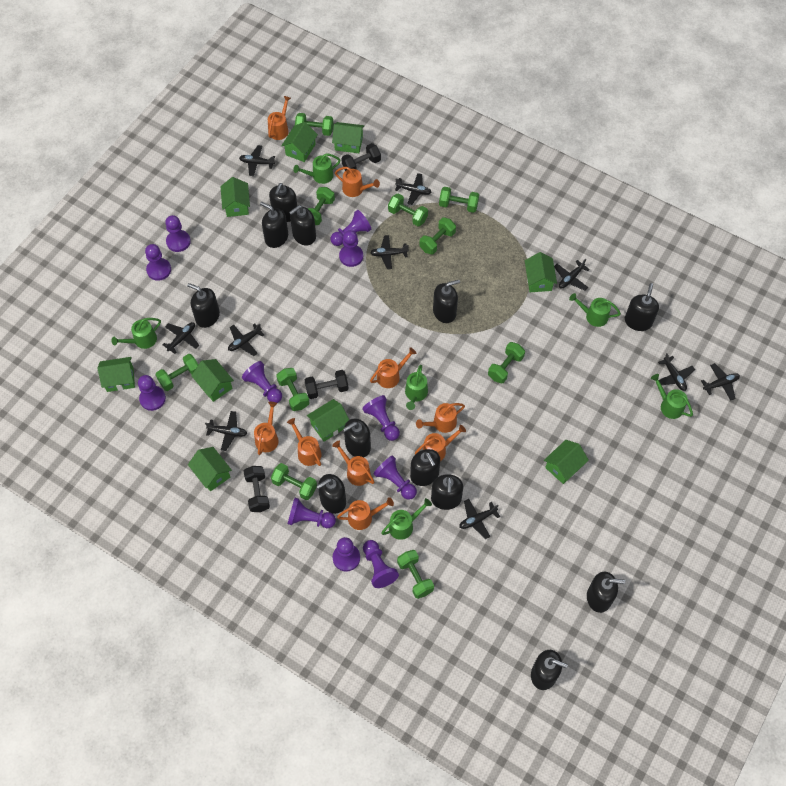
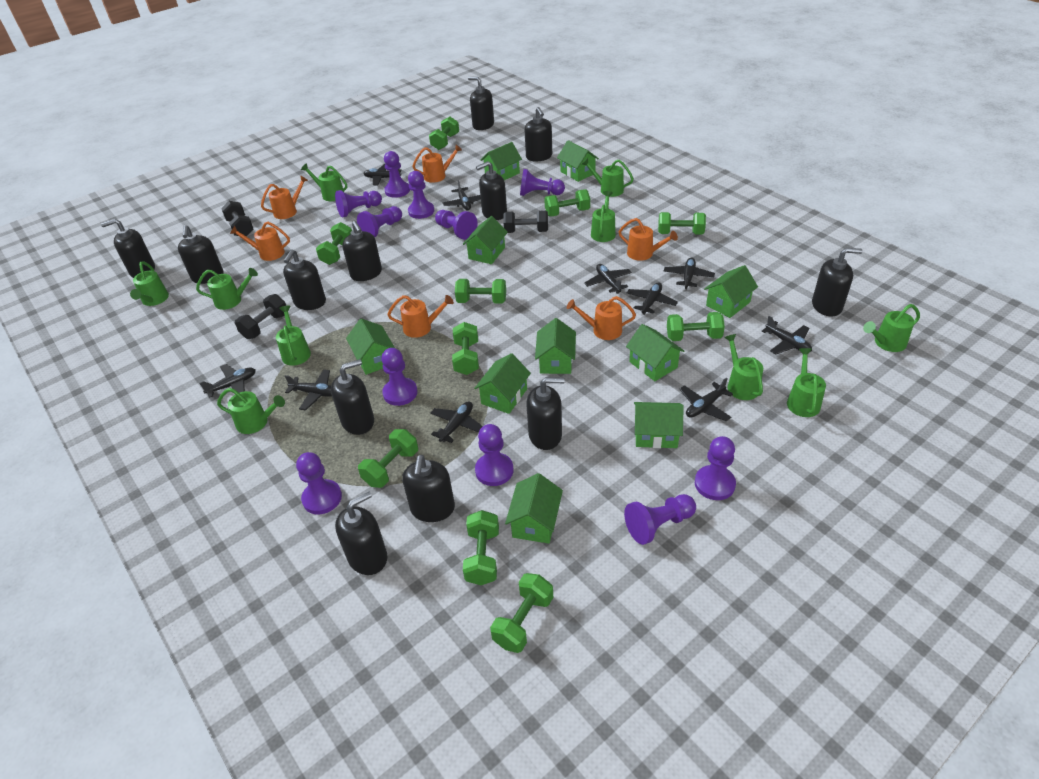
green house: [98,357,135,392] [188,447,232,492] [191,359,234,402] [220,177,250,217] [281,122,318,162] [307,399,349,442] [332,122,364,153] [525,252,557,292] [544,440,589,484] = 9 -> [346,318,395,375] [463,216,508,264] [474,353,531,414] [481,142,522,180] [505,473,563,544] [535,318,576,374] [557,140,599,182] [626,324,684,381] [634,402,684,448] [704,265,758,318] = 10
green watering can: [111,318,161,349] [293,153,340,184] [381,498,432,540] [405,365,428,410] [569,293,621,327] [651,374,693,419] = 6 -> [130,261,169,306] [196,268,258,310] [217,388,285,434] [276,306,311,366] [301,163,347,201] [581,158,634,197] [591,191,616,242] [724,334,763,400] [787,348,826,417] [863,304,920,352] = 10
orange watering can: [254,402,279,455] [268,96,291,140] [287,418,321,466] [332,441,375,486] [335,167,380,197] [337,497,394,530] [370,347,416,388] [415,425,466,461] [416,403,465,433] = 9 -> [230,222,290,261] [261,175,308,219] [387,295,454,338] [412,144,462,183] [567,296,636,340] [619,218,678,261] = 6

